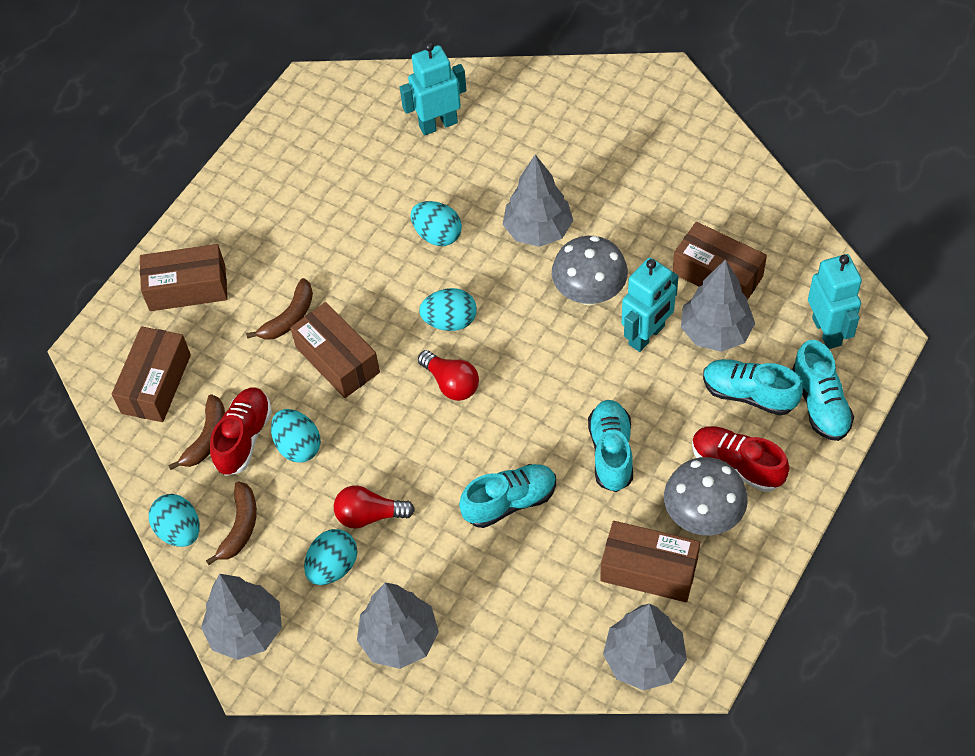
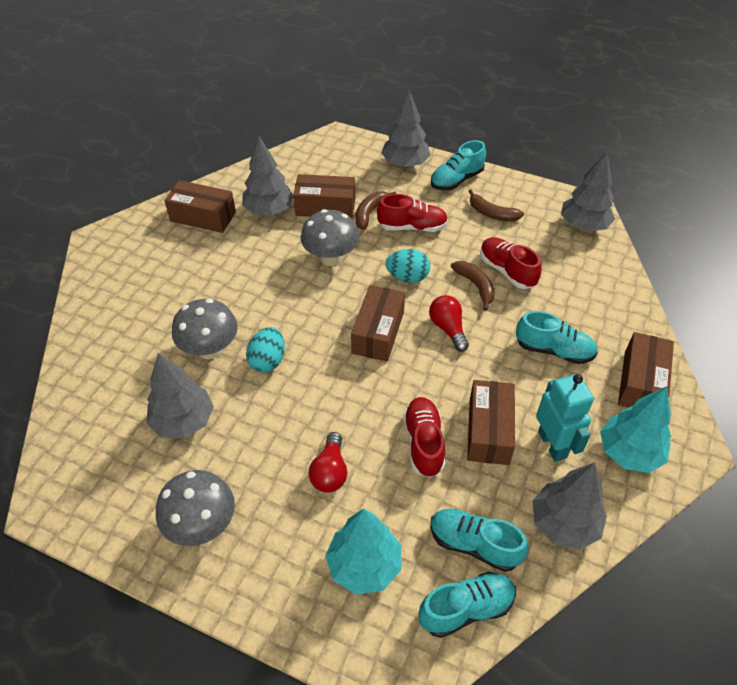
grey mushroom: [552,236,628,306] [664,457,748,535] = 2 -> [156,470,235,546] [172,299,238,359] [301,209,359,266] = 3
red shoe: [210,387,272,476] [692,426,789,492] = 2 -> [377,194,448,232] [403,397,445,478] [480,237,542,289] = 3
turquoise egg: [149,494,200,547] [271,409,321,463] [304,529,357,585] [411,201,462,246] [419,288,477,331] = 5 -> [246,327,285,373] [386,249,430,283] = 2
turquoise robot: [400,42,467,135] [622,258,679,352] [808,254,862,349] = 3 -> [536,374,594,462] = 1
turquoise tree: none = 0 -> [325,509,401,595] [600,386,671,473] = 2

